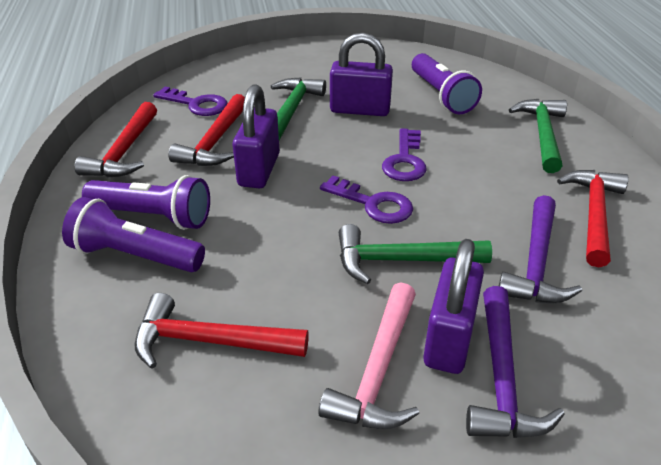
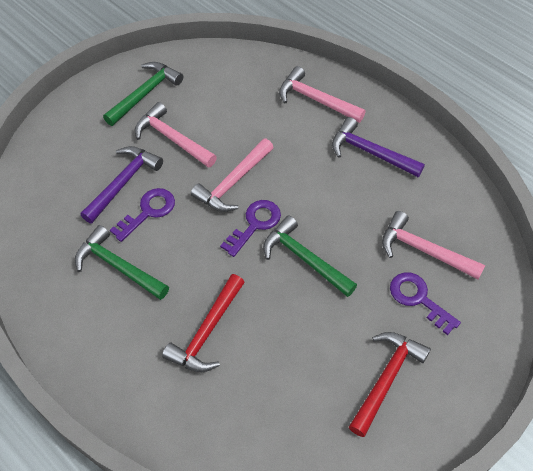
pink hammer: [318,282,419,429] = 1 -> [135,102,217,168] [191,138,274,212] [279,66,366,123] [382,211,485,279] = 4
purple flashlight: [62,197,205,272] [82,175,210,230] [412,53,482,114] = 3 -> none = 0
purple padlock: [233,84,280,188] [330,33,393,116] [423,239,484,374] = 3 -> none = 0
red hammer: [75,102,157,178] [134,293,309,369] [168,94,245,166] [557,170,629,267] = 4 -> [162,274,245,372] [349,332,431,437] = 2

